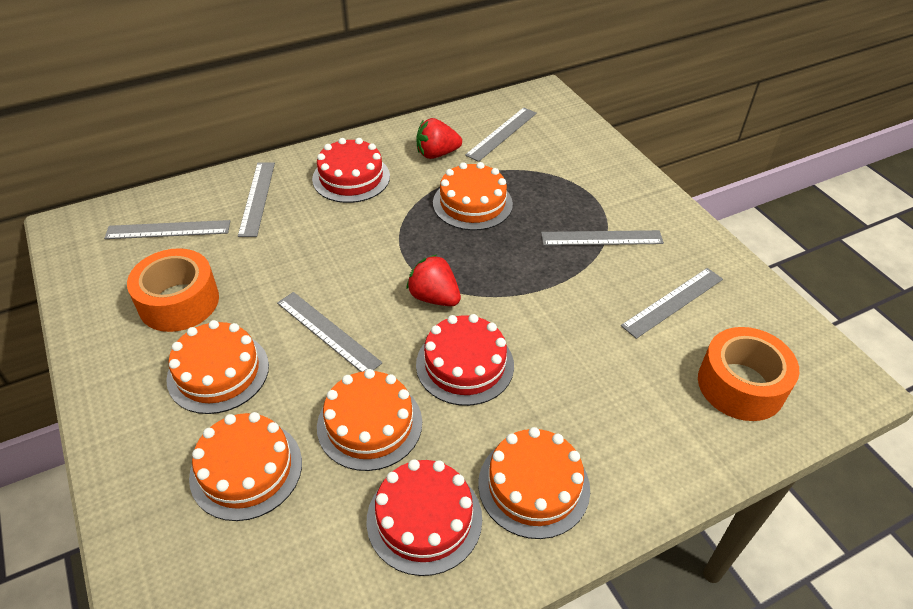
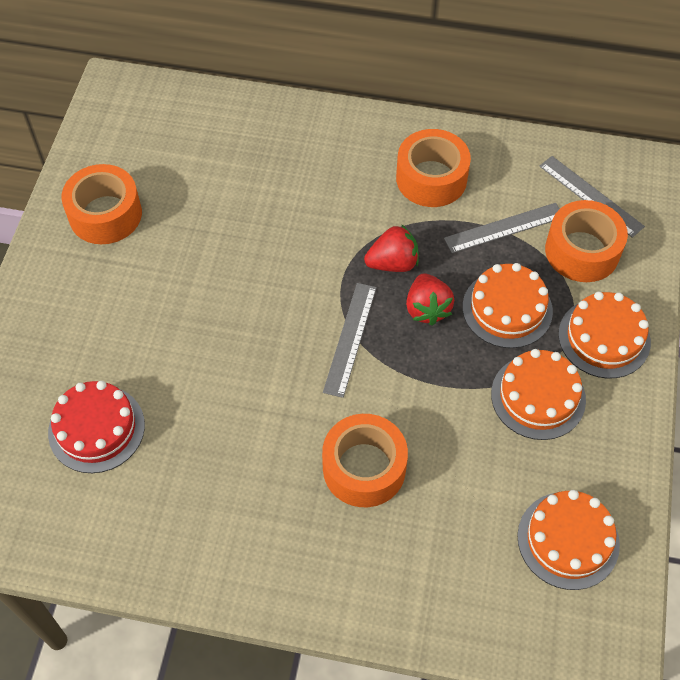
grey ruler: [104,220,230,239] [238,162,275,237] [277,292,382,372] [465,107,537,162] [541,230,664,246] [621,268,723,339] = 6 -> [323,283,377,398] [444,203,559,253] [539,156,645,238] = 3
orange cake: [166,320,269,414] [189,412,302,521] [317,369,422,471] [433,162,513,230] [478,427,590,539] = 5 -> [463,263,553,348] [491,349,586,440] [517,490,620,590] [558,292,651,379] = 4
orange tape: [127,248,219,332] [698,327,799,421] = 2 -> [61,164,142,244] [322,414,408,507] [396,129,471,207] [545,200,628,282] = 4
red cake: [312,138,390,203] [367,459,482,576] [416,314,514,406] = 3 -> [48,381,145,473] = 1

